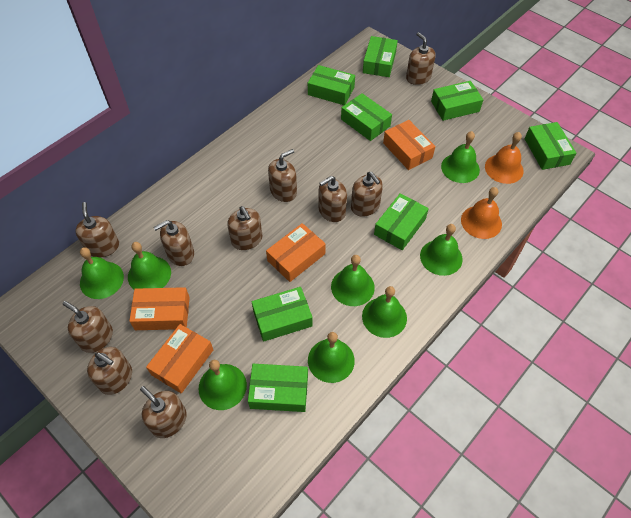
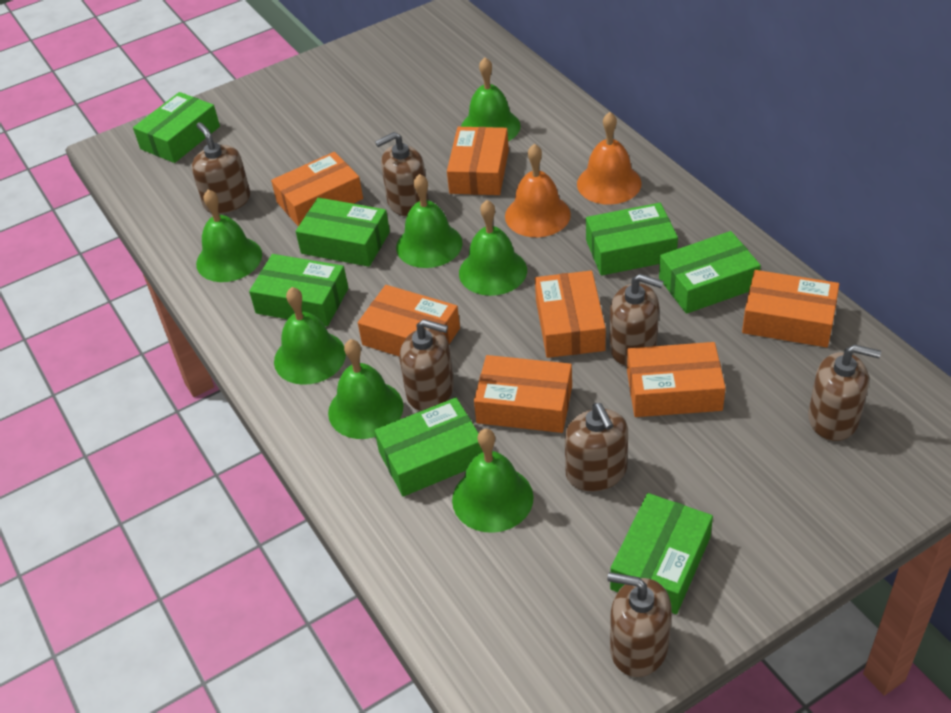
brown soap dispenser: [62,301,113,353] [75,202,119,258] [87,347,132,395] [140,386,187,438] [153,220,194,266] [227,206,262,250] [268,149,297,202] [318,176,347,222] [351,172,383,217] [406,32,436,85] = 10 -> [192,122,250,214] [375,132,429,217] [399,319,454,411] [565,403,628,492] [608,572,672,677] [609,274,664,366] [808,344,881,441] = 7
green bell: [80,247,124,299] [128,242,171,289] [199,360,247,410] [308,332,355,383] [331,255,375,306] [362,286,407,338] [420,224,463,276] [441,131,480,183] = 8 -> [196,190,262,282] [274,287,346,385] [328,339,403,439] [396,174,462,268] [452,429,534,533] [459,200,527,296] [461,58,521,141] = 7
green box: [248,364,308,412] [252,287,313,342] [308,65,355,105] [341,93,392,141] [363,36,398,77] [374,193,429,250] [431,81,483,121] [525,122,576,170] = 8 -> [133,92,220,163] [249,254,348,326] [296,197,390,267] [374,397,483,497] [586,203,678,276] [610,493,713,614] [659,231,761,314] = 7
orange box: [129,287,190,330] [146,324,213,394] [266,223,326,282] [383,120,435,170] = 4 -> [271,152,363,226] [358,285,460,357] [447,127,509,195] [474,355,572,433] [535,271,606,358] [627,342,726,417] [742,270,839,347] = 7

